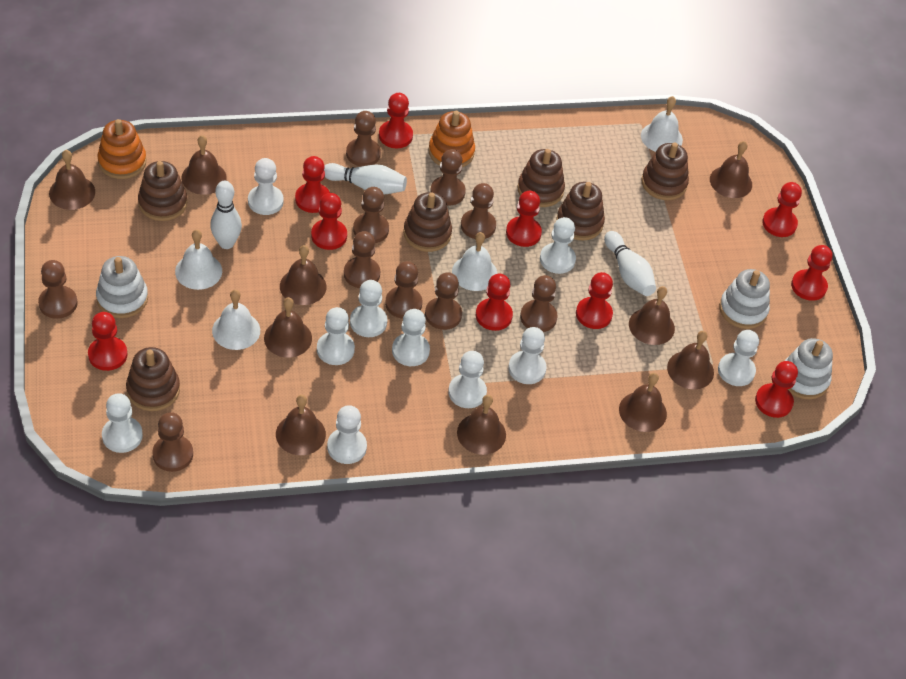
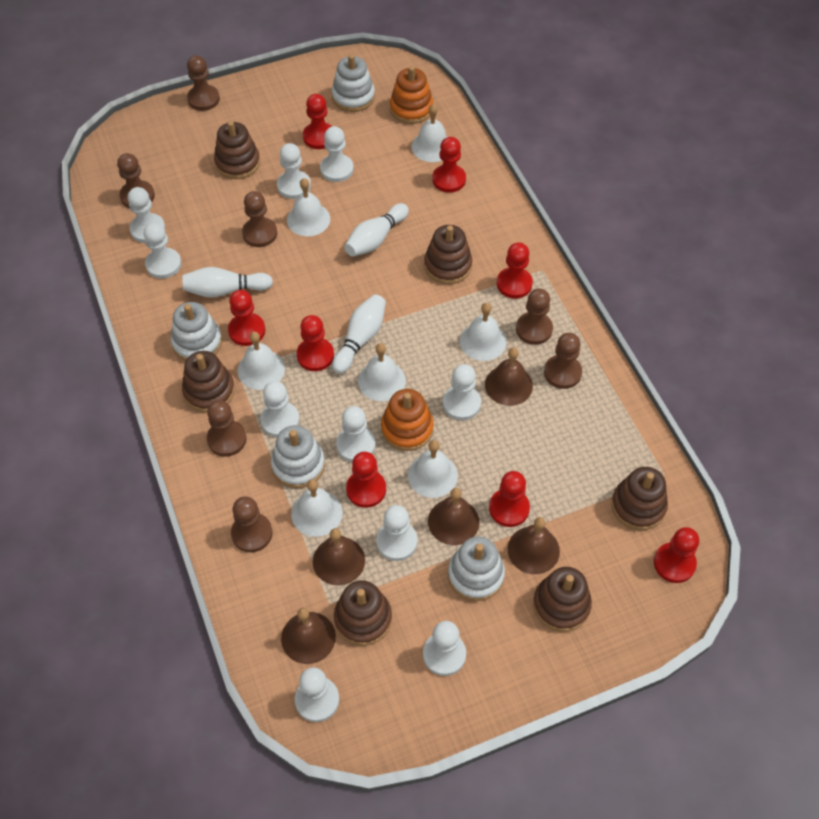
brown bell: [49,150,95,210] [181,135,227,195] [264,297,312,358] [276,395,326,455] [280,245,327,305] [457,395,506,455] [619,373,667,432] [629,286,675,345] [667,331,714,389] [710,141,752,198] = 10 -> [281,608,336,664] [313,528,365,585] [428,488,479,545] [485,348,533,406] [507,517,560,574] = 5
brown pawn: [38,260,78,319] [153,412,193,472] [344,231,380,288] [346,111,381,167] [353,187,389,243] [385,261,423,319] [425,272,462,330] [430,149,466,206] [461,183,496,239] [520,275,558,332] = 10 -> [117,153,155,208] [187,55,220,111] [207,400,247,457] [231,496,272,552] [242,191,277,247] [516,289,553,345] [544,333,582,389] = 7
red pawn: [88,312,128,371] [295,156,330,213] [311,193,347,250] [379,93,413,148] [476,274,513,331] [506,191,542,247] [576,272,613,329] [755,361,798,418] [762,182,802,237] [791,245,833,301] = 10 -> [228,290,265,346] [297,315,334,371] [303,94,332,149] [346,452,386,508] [432,137,466,193] [489,471,530,527] [497,242,533,299] [654,527,699,583] = 8
white bell: [175,230,222,290] [212,290,260,350] [452,232,498,291] [641,96,683,152] = 4 -> [237,332,285,390] [287,178,330,236] [291,479,343,537] [358,343,406,401] [408,440,458,498] [411,104,447,162] [460,303,507,361] = 7
white stacking toy: [96,256,148,318] [719,269,770,329] [785,338,833,399] = 3 -> [171,302,222,361] [271,425,325,488] [332,54,375,112] [448,536,505,601] = 4

